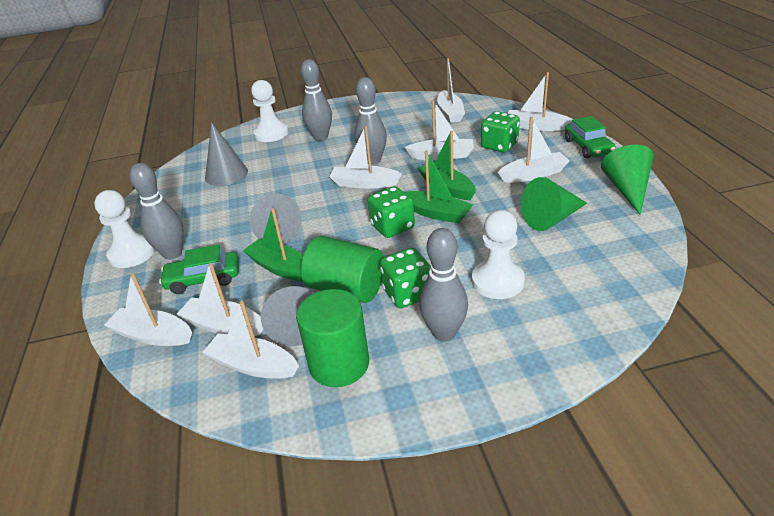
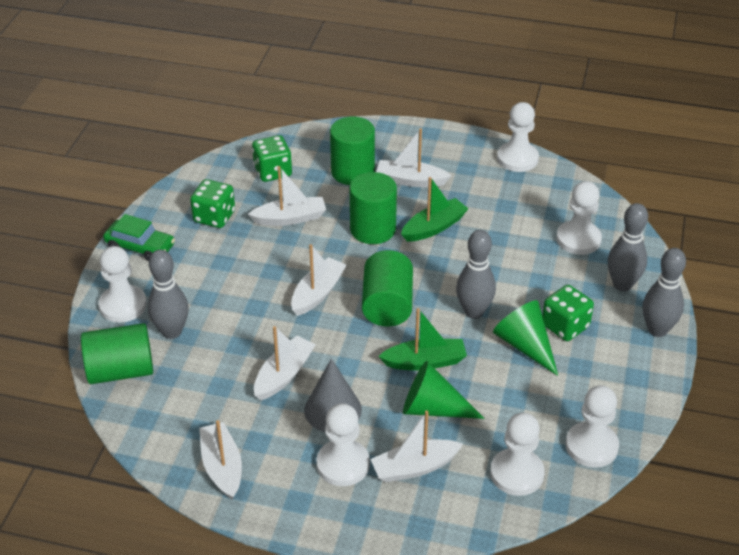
green boat: [243,208,303,281] [404,150,473,223] [417,131,476,201] = 3 -> [378,308,467,371] [401,177,469,242] = 2
green car: [159,244,239,294] [565,116,616,158] = 2 -> [103,214,175,261] = 1
green cylinder: [296,289,369,387] [301,236,384,303] = 2 -> [81,323,153,384] [330,117,375,185] [350,172,397,244] [362,250,413,326] = 4
grey cone: [205,122,248,186] [250,193,302,243] [261,286,314,346] = 3 -> [304,358,362,432] = 1
white boat: [104,273,192,346] [177,263,263,336] [202,301,299,379] [330,126,402,189] [405,100,474,160] [437,58,465,123] [498,117,570,183] [508,72,573,131] = 8 -> [199,420,242,500] [248,166,326,226] [254,326,316,400] [291,244,347,316] [370,410,463,482] [376,128,452,187] = 6
white pawn: [94,190,155,268] [251,80,289,142] [472,210,525,299] = 3 -> [98,246,147,323] [316,403,370,486] [490,412,545,496] [497,102,539,172] [556,181,602,255] [565,385,619,468] = 6

